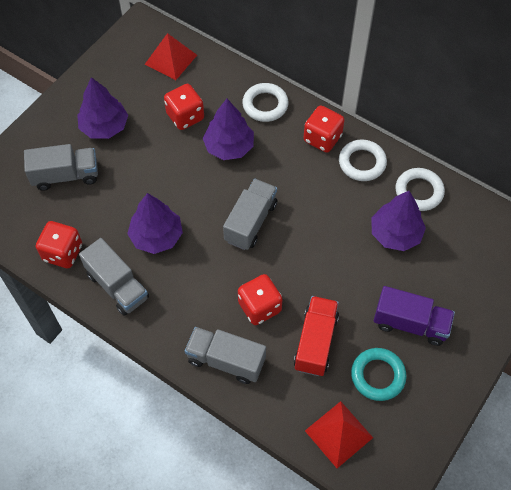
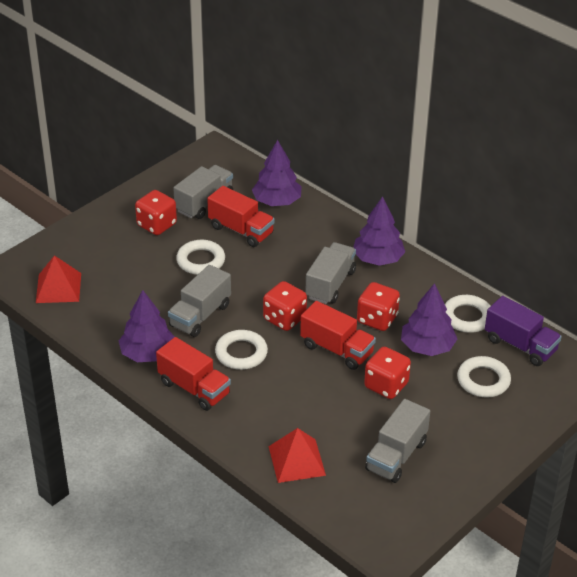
red truck: [294,296,339,376] = 1 -> [156,337,231,411] [207,186,275,247] [300,301,376,370] = 3
turquoise ring: [351,348,406,401] = 1 -> none = 0
white ring: [242,83,289,122] [339,139,387,181] [395,168,445,211] = 3 -> [176,240,225,275] [215,330,268,370] [445,295,490,333] [457,356,511,398] = 4

